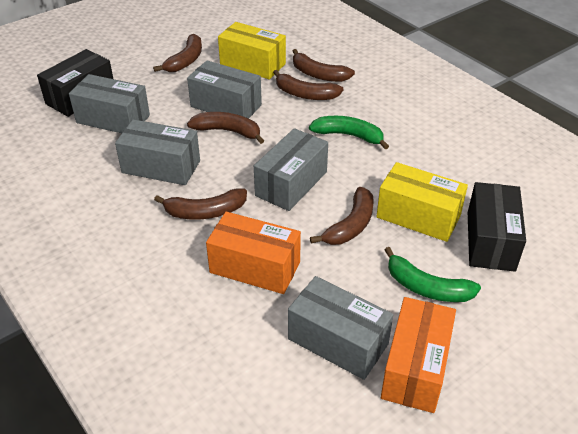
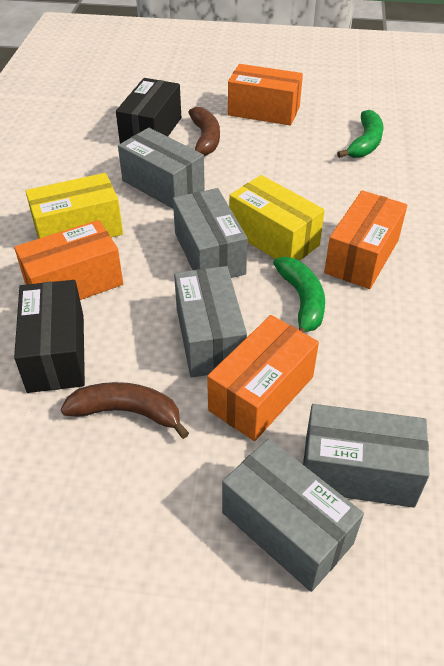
brown banana: [153,34,202,72] [154,188,247,220] [187,112,264,144] [273,70,344,100] [292,49,355,82] [310,187,374,245] = 6 -> [61,382,189,439] [188,107,220,156] = 2
orange box: [206,212,301,294] [381,297,456,413] = 2 -> [14,220,123,300] [207,315,319,441] [228,64,303,126] [324,190,407,289] = 4

